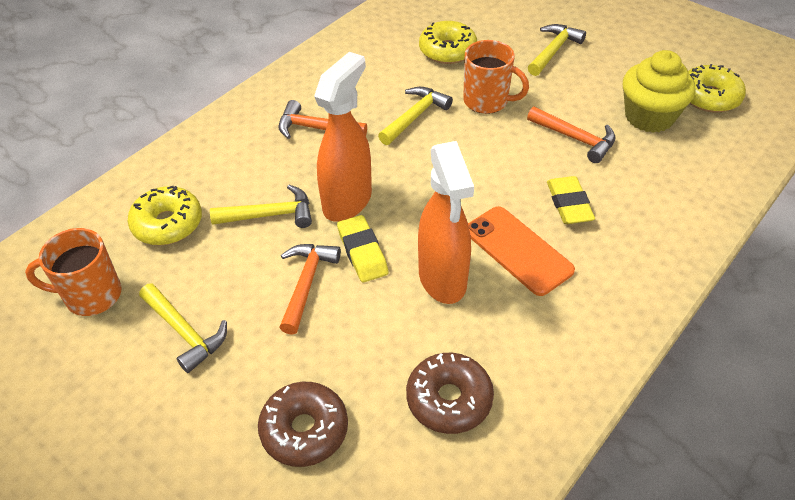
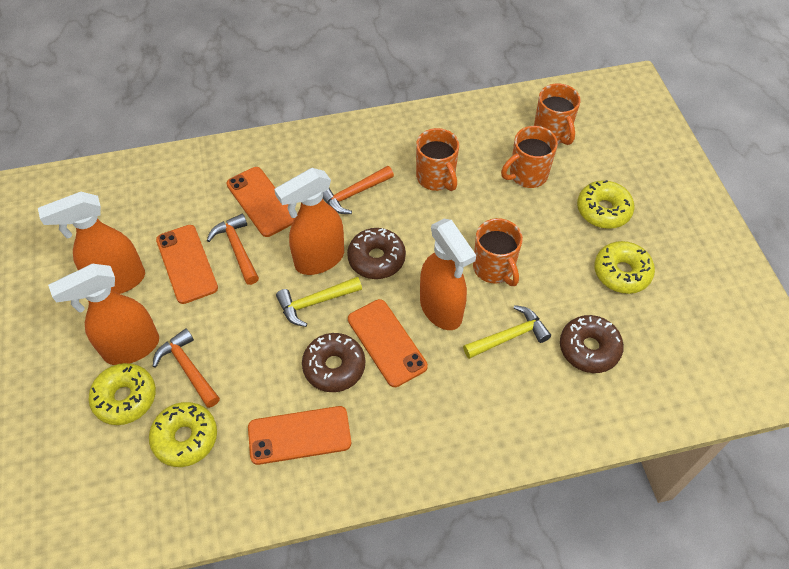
brown donut: [258,382,348,467] [406,353,494,434] = 2 -> [302,333,365,392] [347,228,406,279] [560,315,624,373] = 3
orange mug: [25,228,121,316] [463,40,529,114] = 2 -> [416,128,459,191] [473,218,523,286] [501,126,558,188] [534,83,581,145] = 4
orange phone: [468,206,575,296] = 1 -> [156,225,218,304] [227,167,295,237] [248,406,351,465] [348,299,428,387] = 4
orange spray bottle: [314,52,372,222] [418,141,474,304] = 2 -> [38,192,145,294] [48,264,159,365] [274,168,344,275] [420,219,476,330] = 4
yellow cupcake: [623,50,695,133] = 1 -> none = 0
yellow donut: [128,186,202,245] [419,21,477,64] [688,64,746,113] = 3 -> [88,363,156,425] [149,402,217,467] [577,180,634,229] [594,241,655,294] = 4
yellow eraser: [337,215,388,282] [547,176,595,224] = 2 -> none = 0
yellow hammer: [139,283,227,373] [210,185,312,228] [378,87,453,145] [528,24,586,76] = 4 -> [276,277,362,327] [463,305,551,359] = 2

